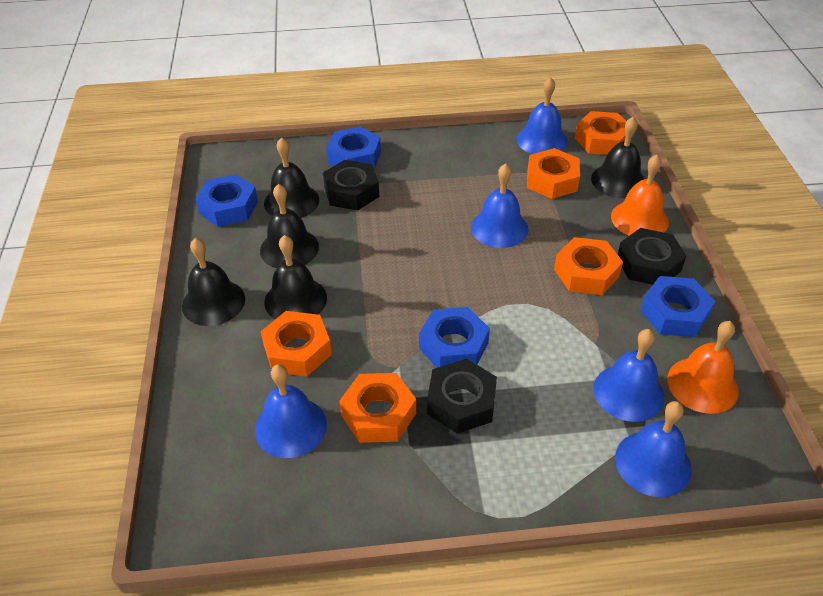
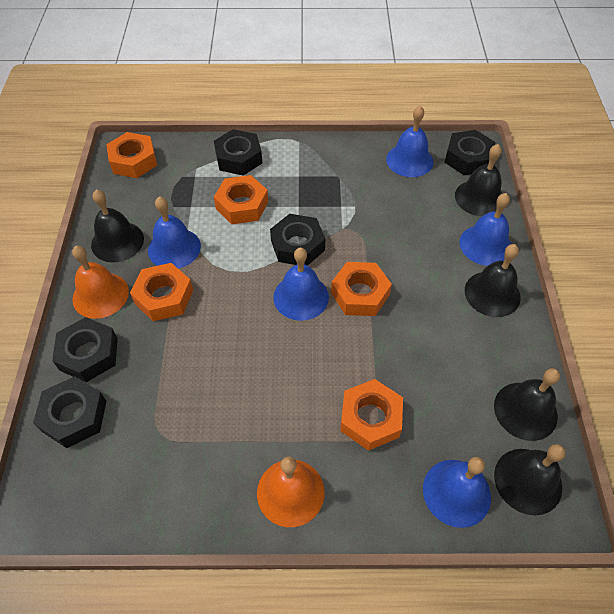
black nut: [323,160,379,210] [427,359,497,434] [617,228,686,285] = 3 -> [33,377,107,448] [52,317,118,382] [214,129,262,176] [270,214,325,266] [445,130,496,175] = 5
blue nut: [195,174,258,227] [326,126,381,169] [419,307,490,368] [640,276,715,337] = 4 -> none = 0

